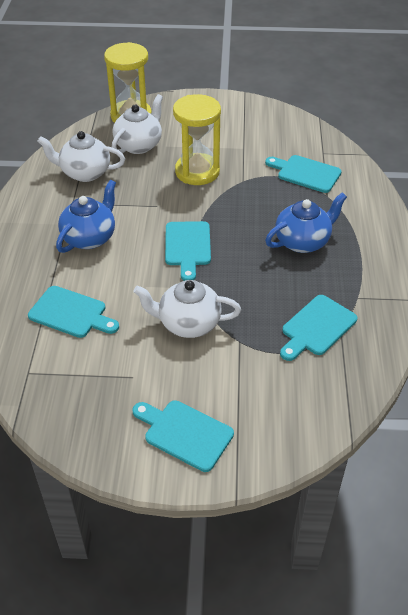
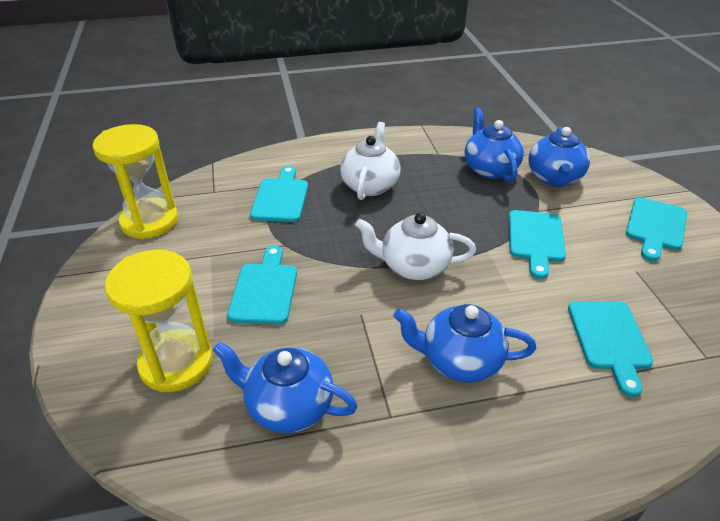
blue teapot: [56,180,116,253] [265,192,347,253] = 2 -> [213,342,358,433] [393,304,536,383] [465,108,524,182] [528,127,590,188] = 4
white teapot: [37,131,125,182] [112,94,163,154] [133,280,241,338] = 3 -> [340,122,401,200] [355,213,476,280] = 2

